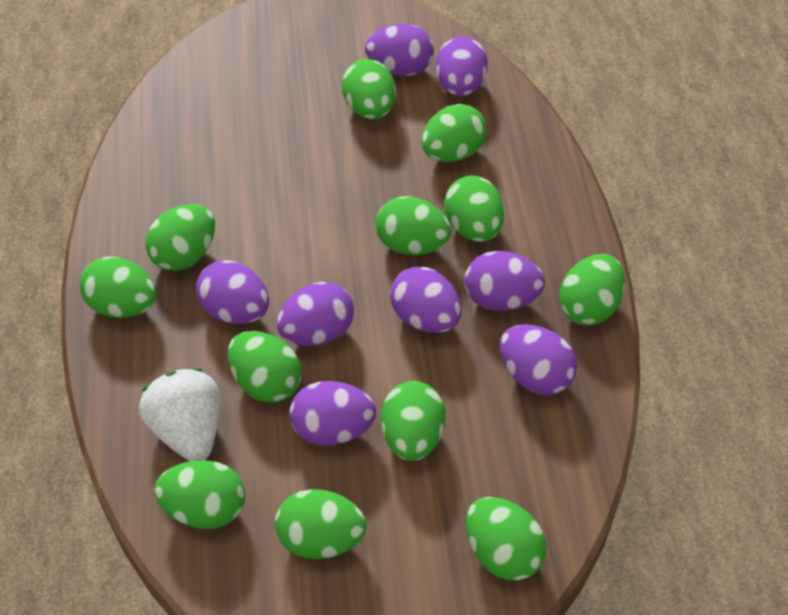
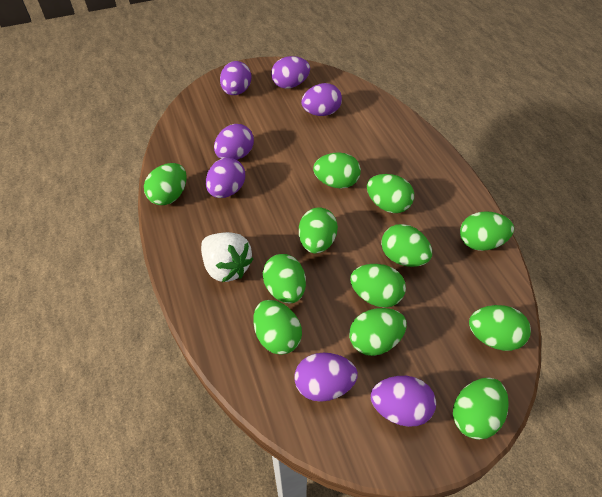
purple egg: [196,260,269,324] [277,282,354,346] [290,381,376,446] [365,24,434,76] [390,267,462,333] [436,36,488,96] [465,251,545,311] [500,324,577,395] = 8 -> [206,157,245,198] [214,124,254,160] [220,61,252,95] [271,56,310,89] [294,353,358,402] [301,83,342,116] [371,376,436,427] = 7

